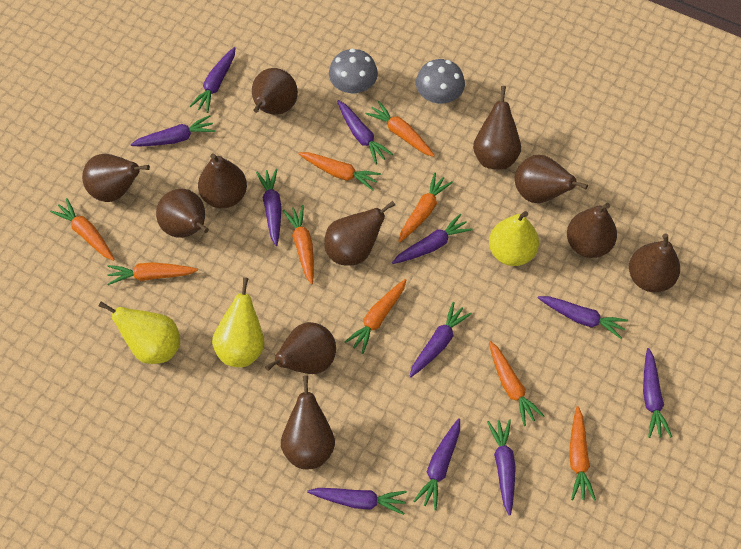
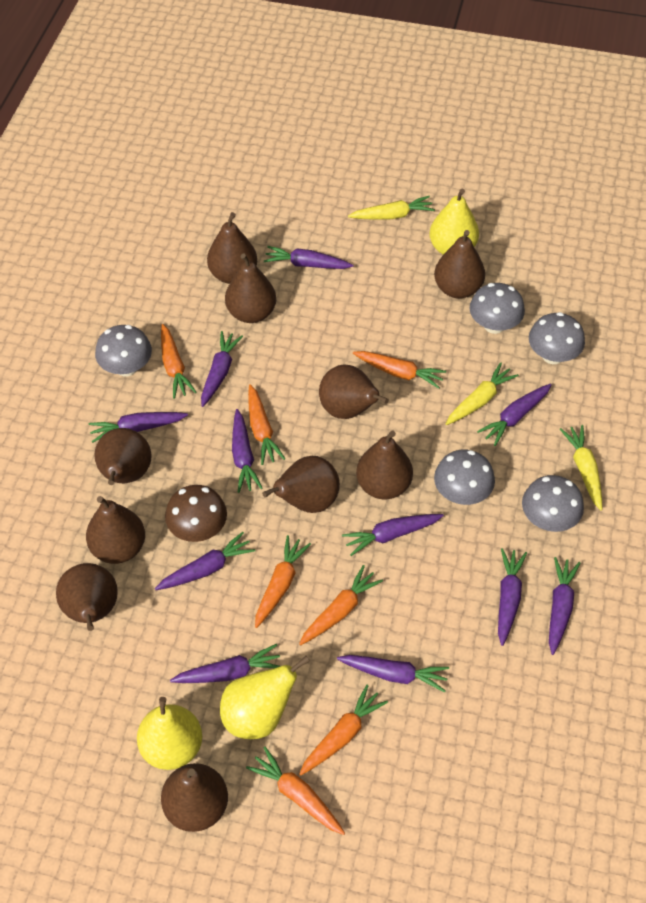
brown mushroom: none = 0 -> [165,485,227,542] = 1
brown pear: [82,154,150,202] [156,189,209,238] [198,153,247,208] [252,68,298,115] [265,322,336,374] [281,376,335,469] [324,200,395,266] [473,86,521,170] [515,155,588,203] [567,203,617,258] [629,234,680,292] = 11 -> [56,563,118,631] [86,496,145,564] [94,428,152,485] [161,763,228,832] [207,212,257,284] [225,254,276,323] [262,456,340,513] [319,364,389,419] [356,431,413,499] [434,230,485,299] = 10
grey mushroom: [329,48,378,94] [416,59,465,104] = 2 -> [95,325,152,377] [434,450,495,505] [470,283,525,334] [522,475,584,532] [529,312,585,364] = 5
orange carrot: [50,198,115,261] [107,262,198,285] [283,205,314,284] [298,152,381,191] [345,279,406,354] [365,101,435,157] [398,173,453,243] [489,341,544,426] [569,406,596,501] = 9 -> [161,324,196,399] [246,747,345,835] [248,384,285,465] [255,535,311,628] [299,565,383,645] [299,685,388,775] [353,351,446,389] = 7
yellow carrot: none = 0 -> [348,196,435,220] [446,362,519,425] [560,425,602,510] = 3

